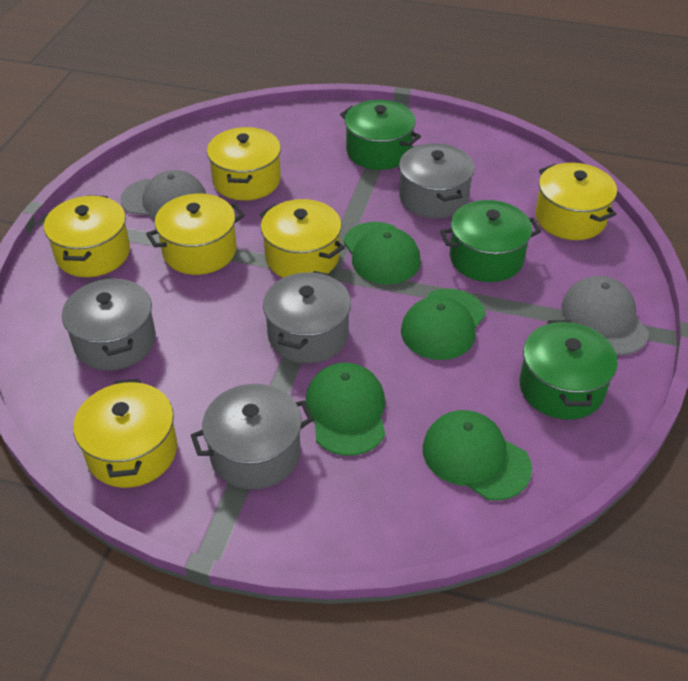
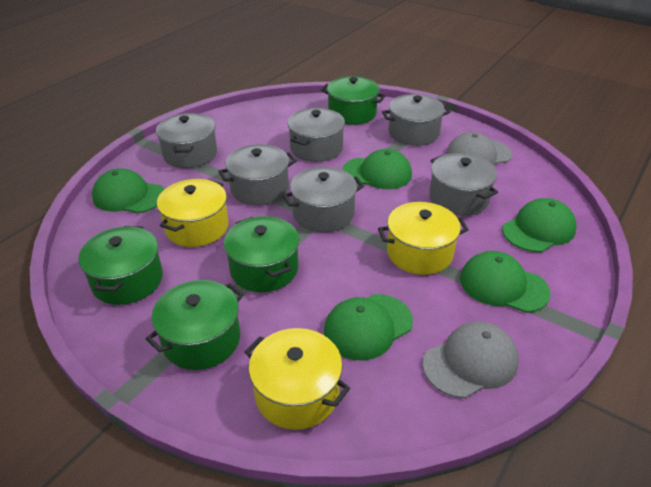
green cap: [306,363,385,456] [343,222,421,284] [401,288,486,360] [423,410,532,500] = 4 -> [92,168,164,213] [324,294,413,360] [342,149,412,189] [460,251,551,313] [502,198,576,252] = 5
green pot: [340,100,421,170] [440,200,541,282] [519,320,618,420] = 3 -> [78,226,163,305] [146,280,244,370] [224,216,299,292] [321,76,386,125] = 4
grey pot: [62,277,156,371] [191,384,314,489] [263,271,351,363] [399,143,474,218] = 4 -> [156,113,217,168] [218,144,296,205] [282,167,364,232] [287,108,345,162] [382,94,451,146] [429,153,498,216] = 6
yellow pot: [44,195,130,277] [73,379,177,488] [146,193,245,275] [207,127,281,200] [260,199,345,278] [535,163,617,240] = 6 -> [157,179,229,247] [245,328,350,430] [378,202,469,275] = 3

